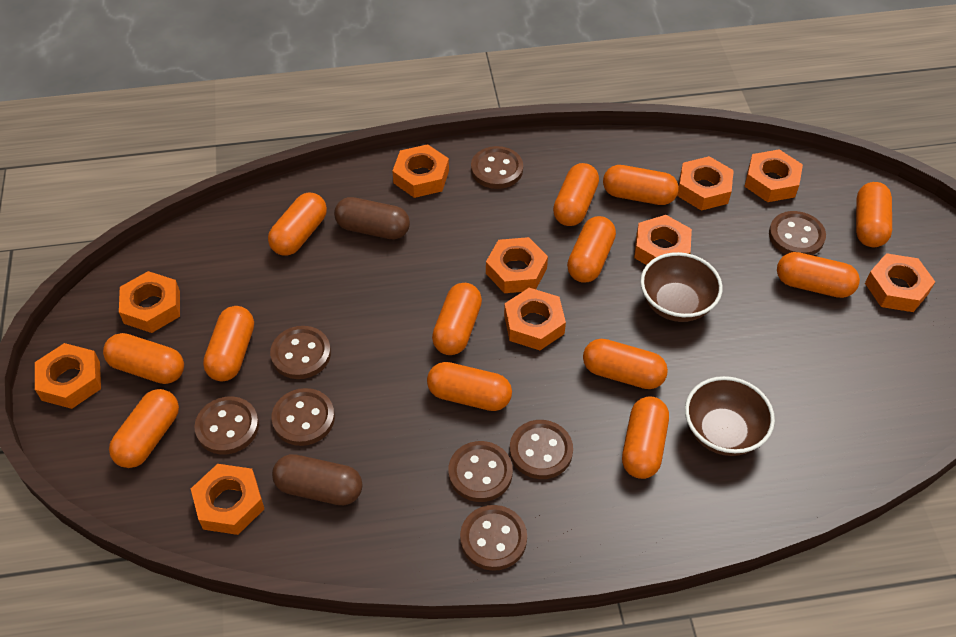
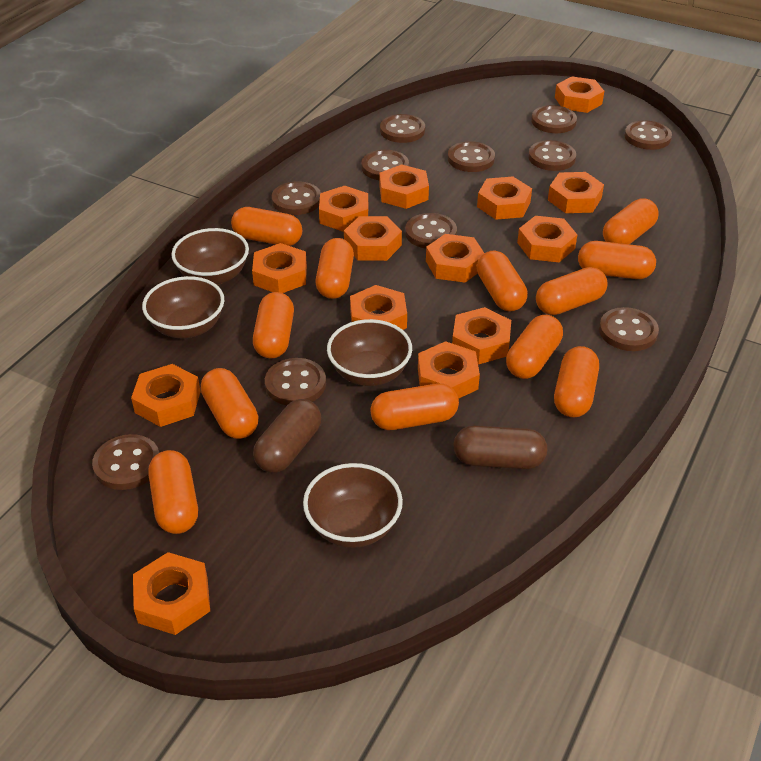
brown bowl: [640,252,723,322] [685,376,775,456] = 2 -> [142,276,224,338] [171,228,249,285] [303,463,403,548] [327,319,412,386] = 4
brown button: [194,397,259,455] [270,326,331,379] [272,388,335,446] [448,441,513,502] [460,505,527,571] [471,146,523,189] [510,420,573,479] [769,211,826,255] = 8 -> [92,434,159,490] [265,358,326,405] [271,181,321,215] [361,150,409,180] [380,114,425,143] [405,213,457,249] [448,141,495,172] [528,140,576,171] [531,105,577,133] [599,307,659,351] [625,120,672,150] = 11
orange capsule: [103,333,184,384] [109,389,179,468] [203,306,254,381] [268,193,327,256] [427,362,512,411] [432,283,482,355] [553,163,599,226] [567,216,616,283] [583,339,668,389] [603,165,679,205] [622,396,669,479] [777,252,860,298] [856,182,892,247] = 13 -> [148,450,198,534] [201,368,259,439] [231,207,302,246] [253,292,294,358] [316,238,354,299] [370,383,459,430] [477,251,528,311] [506,315,563,379] [536,267,608,315] [554,346,599,417] [578,241,656,279] [603,198,659,244] = 12
orange nut: [35,343,101,409] [119,271,180,333] [191,464,264,535] [392,144,449,198] [486,237,548,293] [504,288,566,350] [634,215,692,265] [677,156,734,211] [744,149,803,202] [865,253,935,312] = 10 -> [131,364,201,427] [133,552,210,635] [252,243,307,293] [319,186,368,232] [344,216,402,261] [350,285,407,330] [379,164,429,209] [418,341,480,399] [426,234,485,283] [452,307,511,364] [477,176,532,220] [517,216,577,262] [548,172,604,213] [555,76,604,113] = 14

